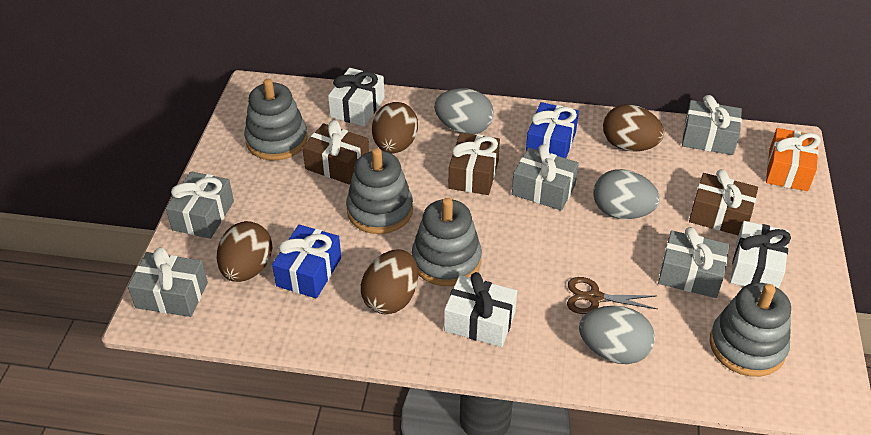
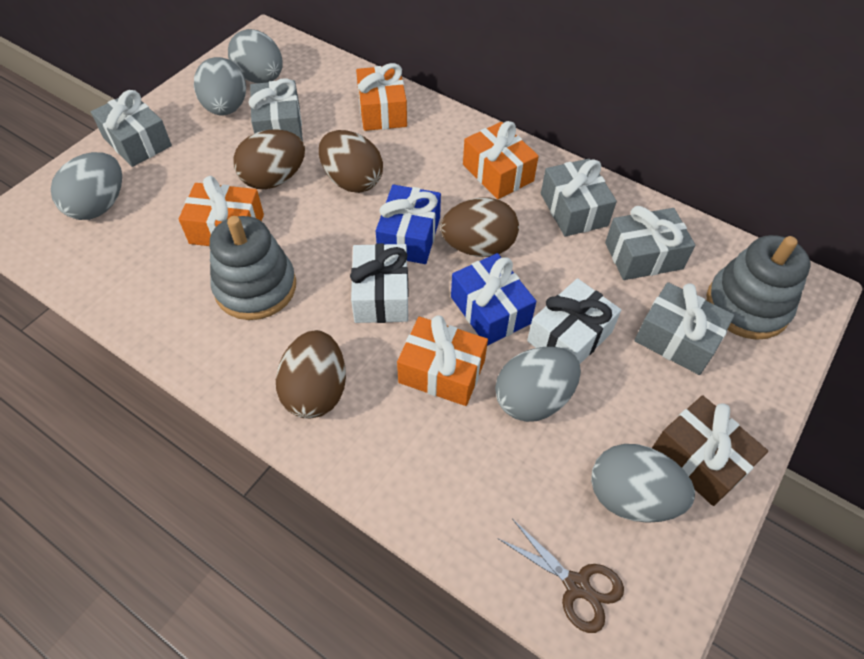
brown gift: [302,120,369,185] [449,133,500,195] [689,169,758,235] = 3 -> [652,395,768,506] = 1
grey egg: [434,88,494,134] [579,306,655,364] [593,169,660,219] = 3 -> [51,152,122,220] [194,57,246,115] [228,29,283,83] [495,347,581,422] [591,444,695,523] = 5
grey stacking toy: [244,79,307,161] [346,148,413,234] [412,198,482,286] [709,283,791,377] = 4 -> [210,216,296,320] [706,235,811,340] = 2
orange gift: [766,128,821,191] = 1 -> [179,176,264,246] [356,63,407,131] [397,315,488,406] [463,121,539,199] = 4
white gift: [328,68,385,126] [444,272,517,347] [730,221,791,289] = 3 -> [350,243,409,323] [527,278,621,364] = 2

